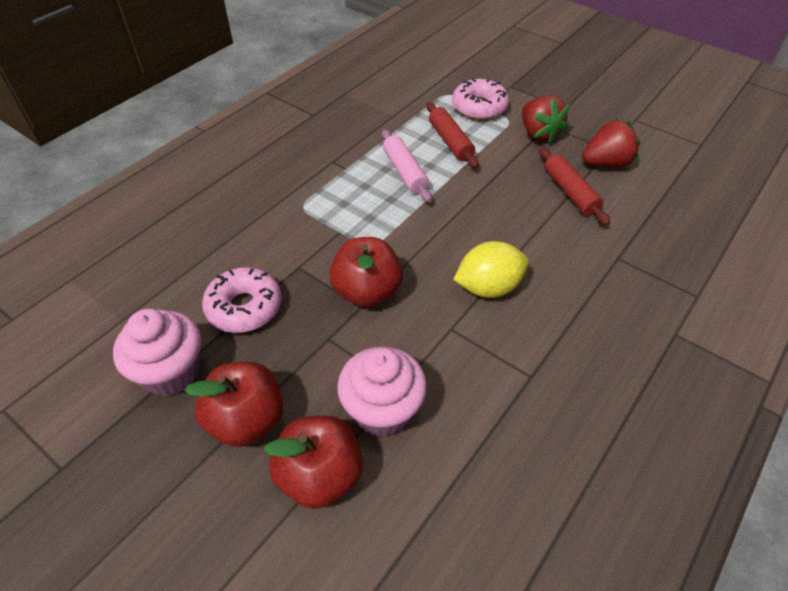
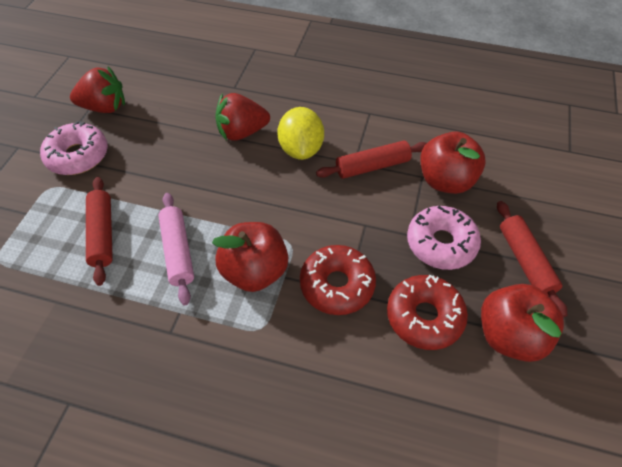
pink cupcake: [113,308,201,397] [337,346,427,437] = 2 -> none = 0
red donut: none = 0 -> [300,245,376,315] [387,275,468,350] = 2
red rolling pin: [427,102,479,168] [539,148,610,225] = 2 -> [86,177,113,286] [316,140,427,179] [497,201,567,317] = 3

